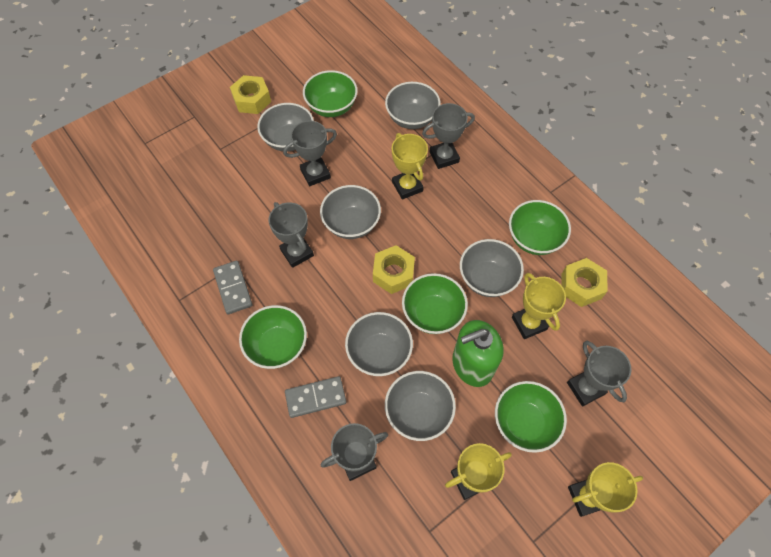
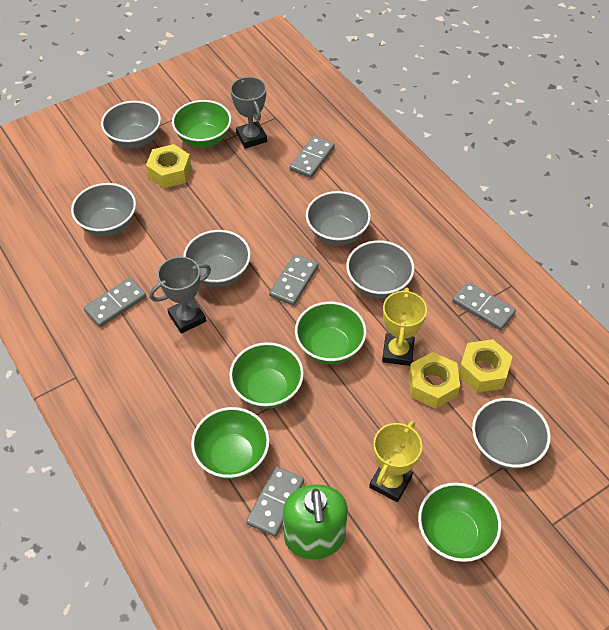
grey domino: [213,261,252,314] [285,376,346,418] = 2 -> [84,278,146,327] [246,466,304,537] [269,254,318,306] [289,136,335,178] [452,282,516,330] = 5
grey trophy: [268,202,314,268] [283,120,337,186] [320,423,388,481] [422,103,475,169] [567,341,632,406] = 5 -> [149,256,211,334] [230,77,267,149] = 2
yellow trophy: [392,133,428,199] [445,443,512,500] [512,273,566,339] [568,462,643,517] = 4 -> [369,421,422,502] [382,287,427,366] = 2

